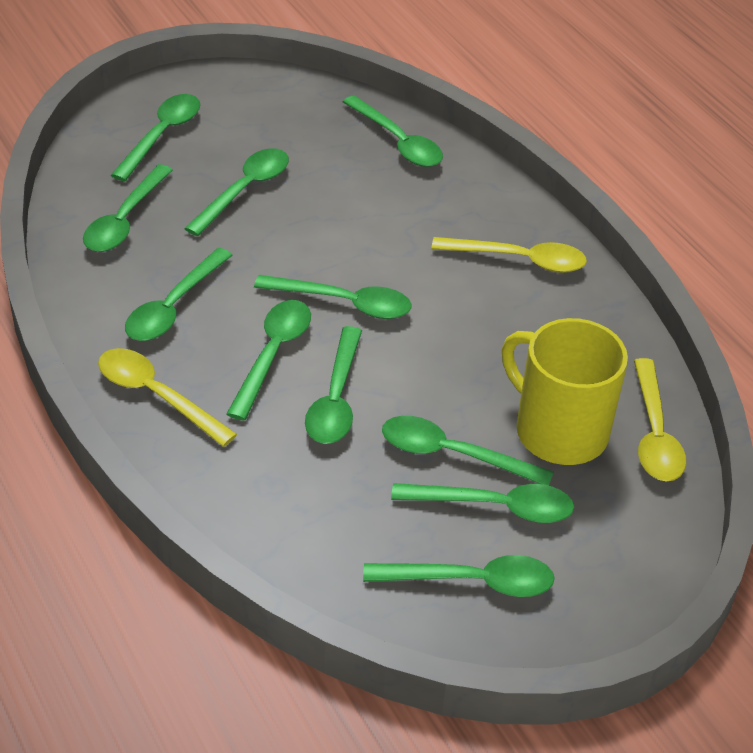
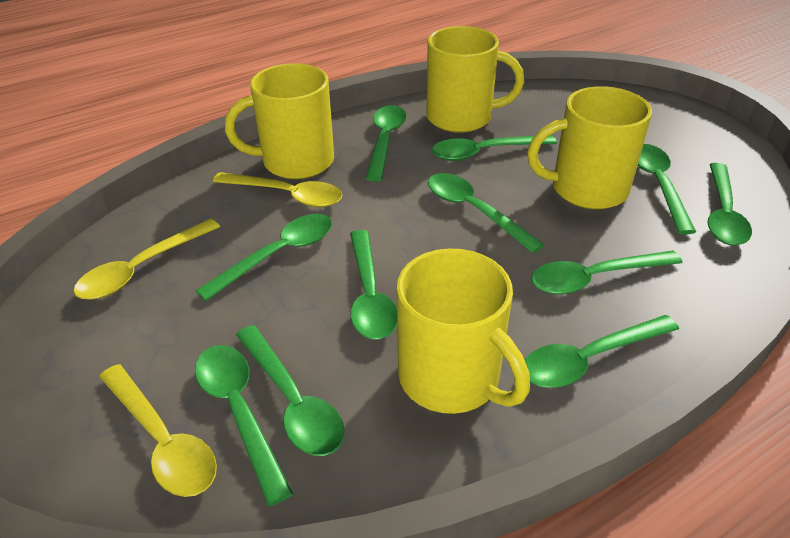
yellow mug: [502,318,628,465] = 1 -> [225,63,334,179] [396,249,530,414] [426,26,524,133] [527,86,652,209] = 4

